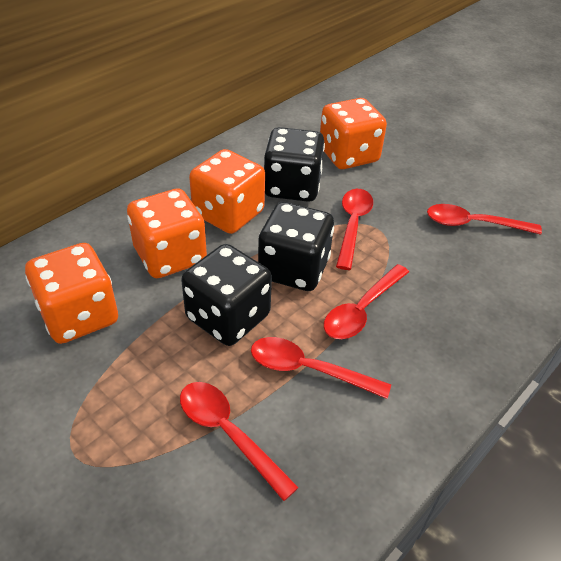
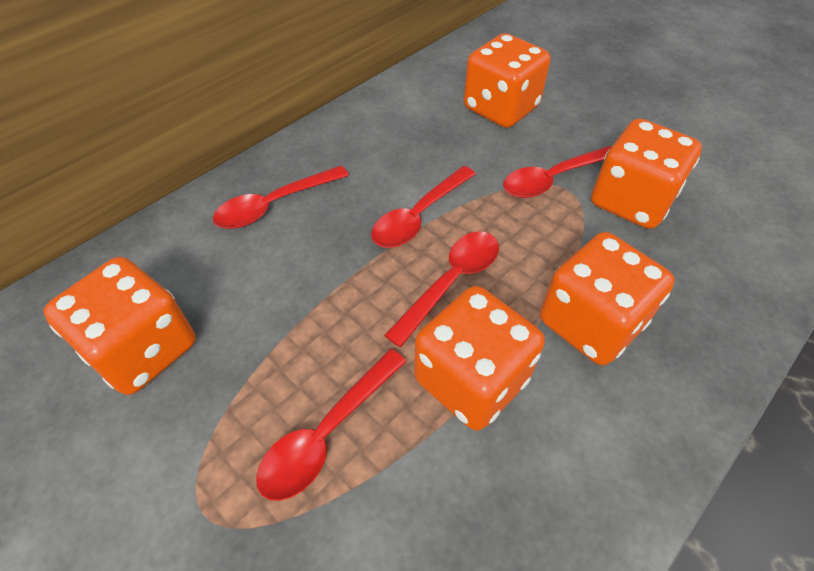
black dice: [181,244,272,346] [258,202,334,291] [264,127,325,202] = 3 -> none = 0
orange dice: [25,243,118,344] [127,189,207,278] [189,149,265,234] [320,98,387,169] = 4 -> [43,257,196,395] [414,286,545,431] [464,33,551,128] [540,232,675,365] [591,119,702,229] = 5

